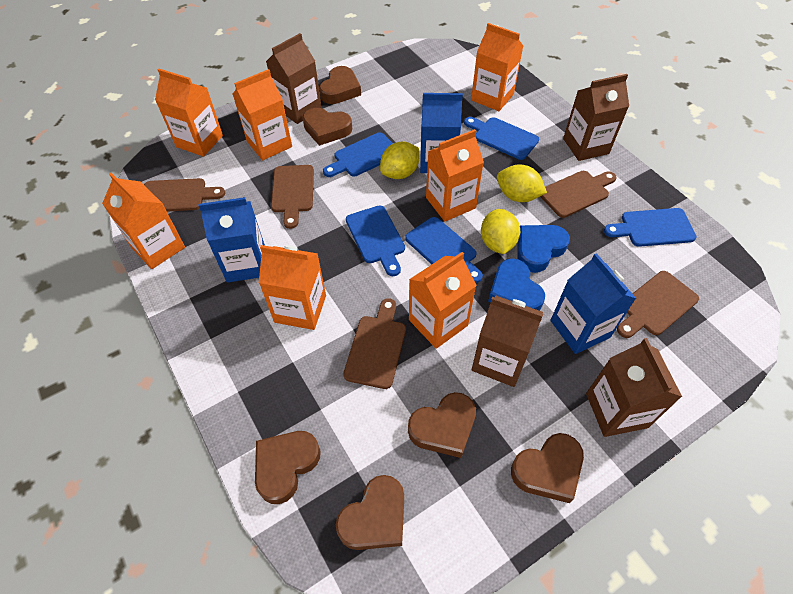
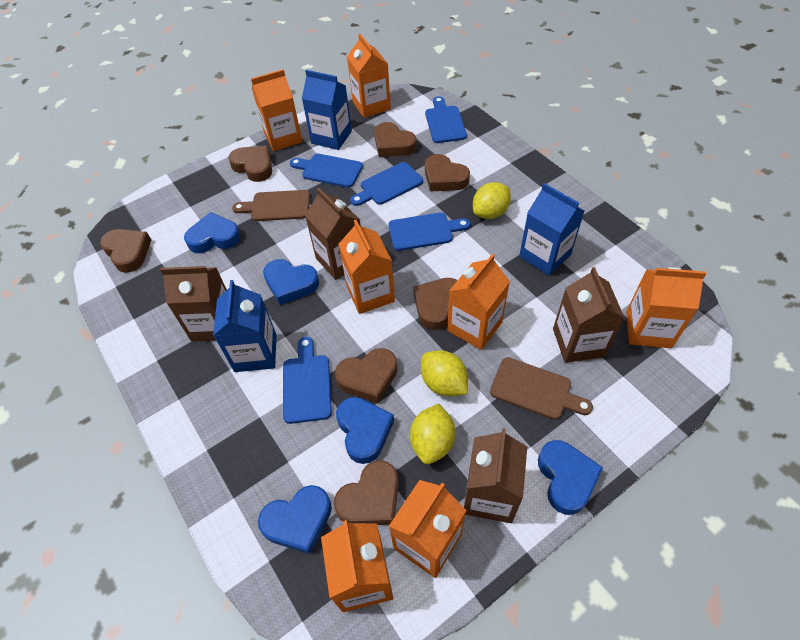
blue heart: [488,258,545,311] [517,225,570,273] = 2 -> [184,212,241,253] [258,485,332,554] [263,259,319,305] [336,397,394,464] [538,440,603,515] = 5
brown cutting board: [144,178,225,212] [271,165,314,229] [343,298,406,389] [540,171,617,218] [617,271,699,338] = 5 -> [232,190,310,221] [490,357,593,420] = 2
brown heart: [255,431,321,504] [302,108,352,146] [319,66,361,104] [336,475,404,550] [408,392,476,458] [511,433,584,503] = 6 -> [100,229,151,273] [228,146,272,182] [334,460,399,525] [335,348,398,403] [374,122,417,157] [413,278,457,330] [425,154,470,192] = 7

